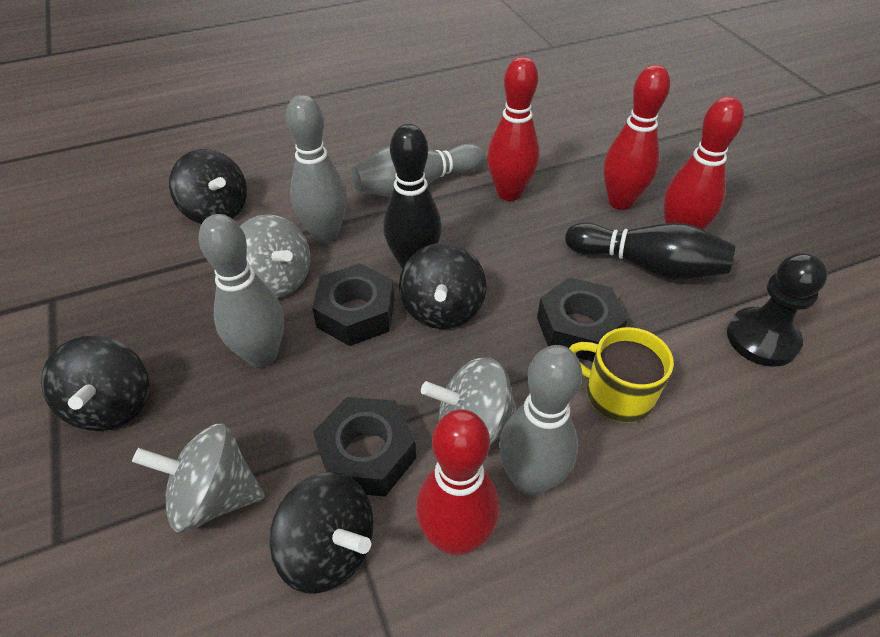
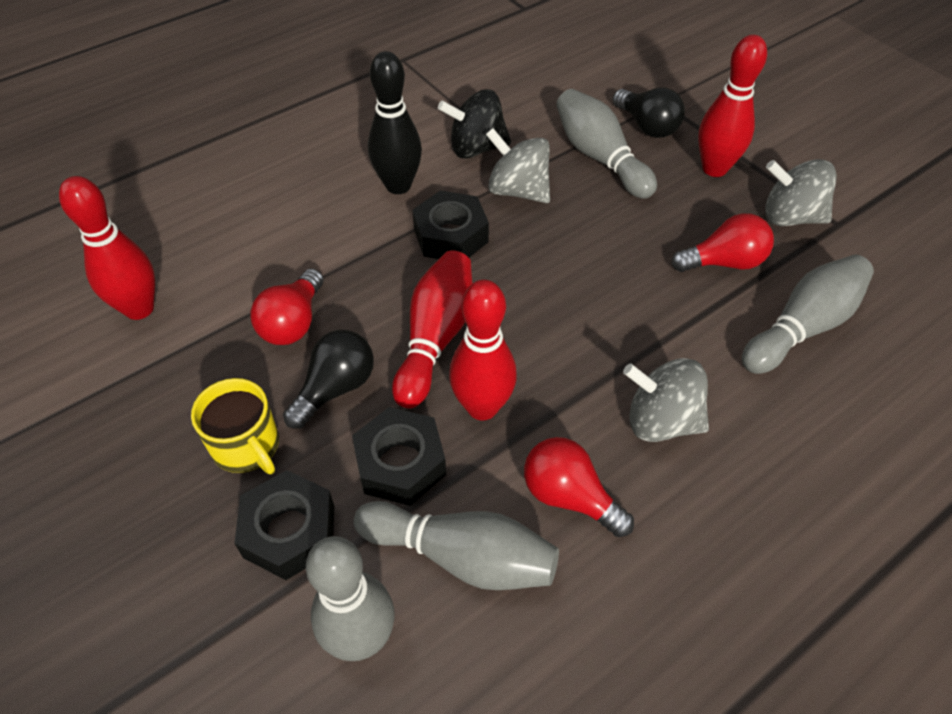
black bowling pin: [383,124,442,269] [565,222,735,280] = 2 -> [368,51,422,194] = 1
black light bulb: none = 0 -> [283,330,374,429] [613,88,685,138] = 2
black pawn: [727,253,828,367] = 1 -> none = 0
black spinning top: [41,336,149,431] [169,149,247,224] [269,472,374,594] [399,243,487,329] = 4 -> [438,89,511,158] = 1
red light bulb: none = 0 -> [250,269,324,345] [524,437,634,537] [671,213,774,272] = 3

